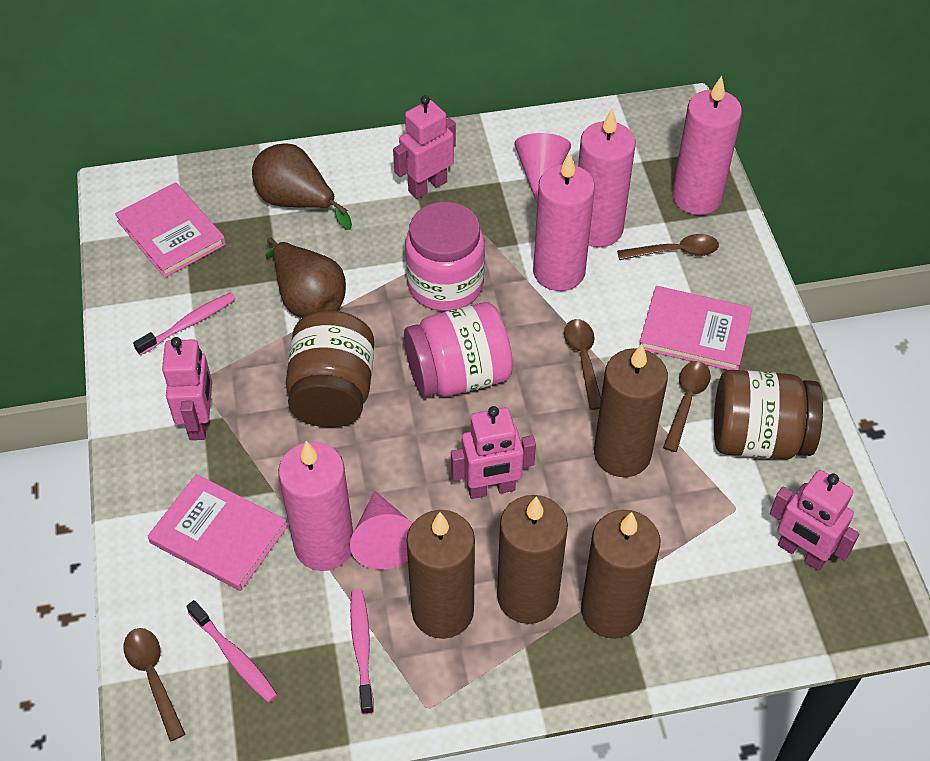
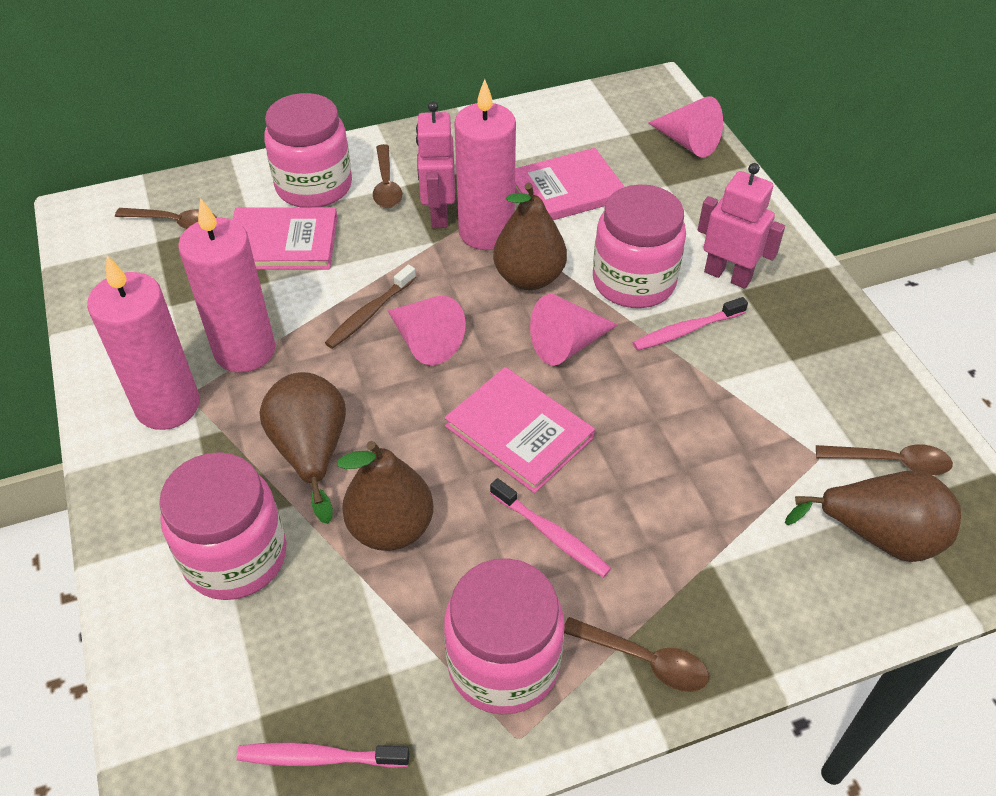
brown candle: [407,510,475,639] [497,495,568,624] [581,510,660,639] [594,344,668,477] = 4 -> none = 0
brown jar: [286,311,374,428] [714,370,823,459] = 2 -> none = 0
brown pear: [252,143,352,230] [266,237,346,318] = 2 -> [259,372,346,524] [338,441,433,551] [493,183,567,290] [785,470,961,562] = 4
brown toothbrush: none = 0 -> [325,265,416,349] = 1
pink candle: [278,441,353,571] [533,153,595,291] [578,109,636,247] [672,76,742,215] = 4 -> [87,255,200,430] [178,198,275,373] [454,79,516,250] = 3
pink cone: [350,491,413,570] [515,133,571,203] = 2 -> [388,296,466,365] [530,294,618,366] [648,96,723,158] = 3
pink jar: [404,302,513,398] [405,202,485,311] = 2 -> [159,452,286,600] [264,93,352,207] [444,558,565,714] [593,184,686,308] = 4
pink robot: [162,337,212,440] [393,95,456,199] [451,406,536,499] [770,470,859,571] = 4 -> [416,101,455,228] [698,163,785,289] = 2

